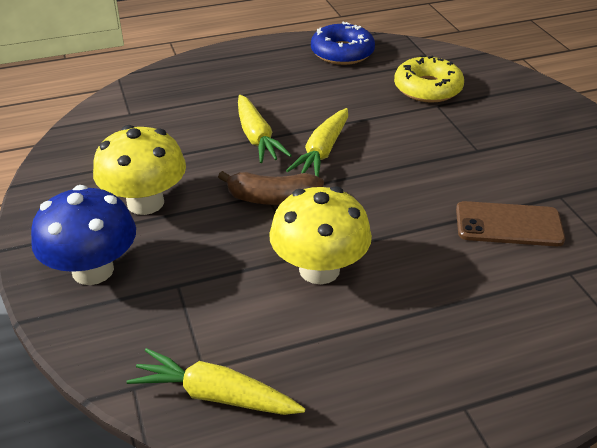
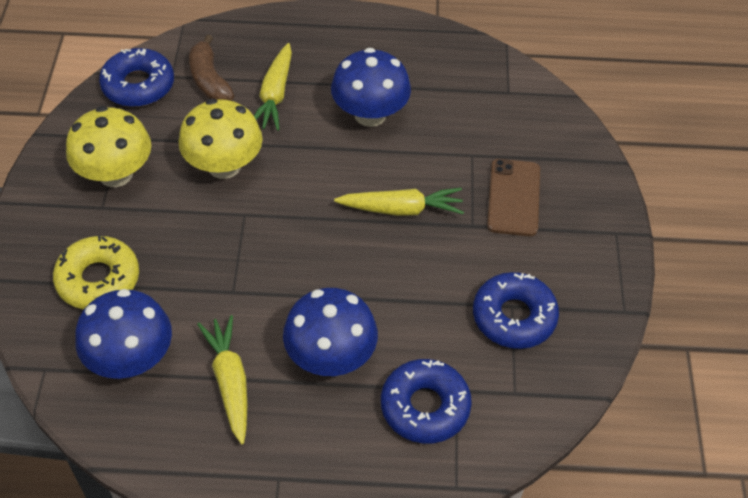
blue donut: [311,22,375,65] = 1 -> [99,48,174,107] [381,359,472,444] [473,272,559,349] = 3
blue mushroom: [31,185,136,285] = 1 -> [75,289,172,379] [283,288,378,376] [331,48,411,127] = 3

